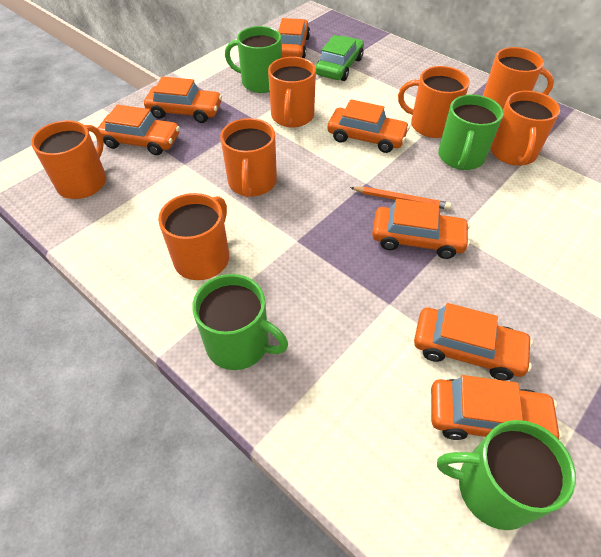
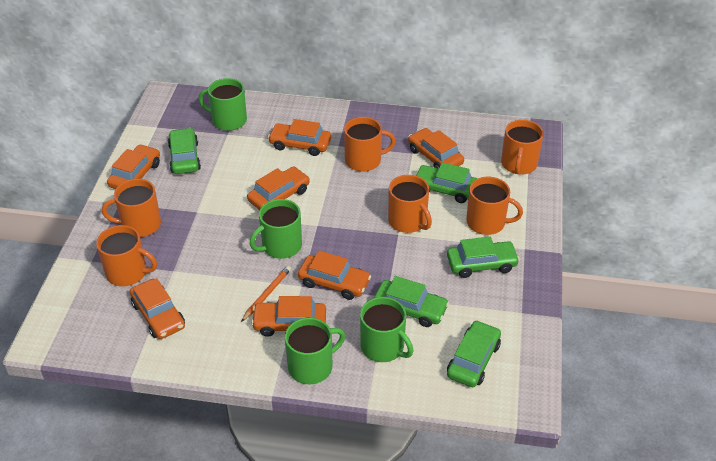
green car: [315,35,364,81] = 1 -> [168,128,201,174] [374,276,449,327] [416,162,478,203] [447,237,520,278] [447,320,501,387] = 5
orange mug: [31,120,106,199] [158,193,229,280] [220,118,277,197] [268,57,316,128] [398,66,470,138] [483,47,554,109] [490,91,560,166] = 7 -> [96,225,157,286] [102,179,161,237] [344,117,396,172] [388,175,432,233] [466,177,523,235] [501,120,544,175] = 6

